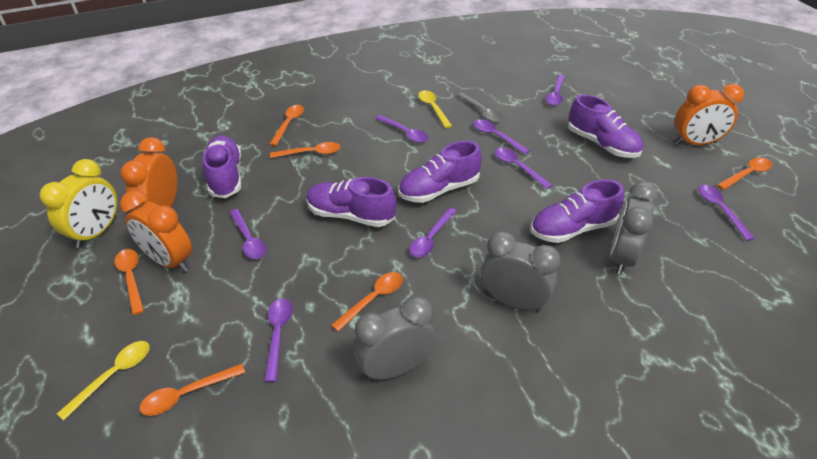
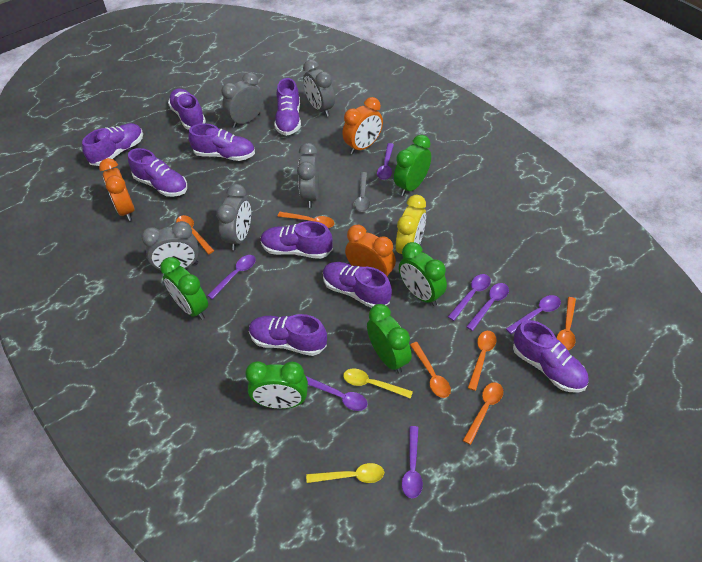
green clock: none = 0 -> [160,257,208,320] [245,361,308,409] [367,304,412,373] [394,135,431,196] [399,242,447,306] = 5
grey clock: [354,296,436,381] [481,231,561,312] [610,182,658,274] = 3 -> [141,221,199,272] [216,184,251,250] [221,72,264,128] [297,143,319,208] [303,60,335,117] = 5
purple shoe: [203,135,241,198] [306,177,396,227] [399,141,482,203] [531,179,624,243] [568,94,643,158] = 5 -> [82,123,143,166] [128,148,187,197] [168,89,206,130] [188,124,255,161] [249,314,327,356] [261,221,333,259] [274,78,301,136] [323,262,392,308] [513,320,589,392] = 9
purple spoon: [229,209,266,259] [265,298,293,382] [375,115,428,143] [409,207,456,257] [473,119,530,154] [495,148,552,189] [546,75,565,106] [699,185,755,241] = 8 -> [207,255,256,299] [306,376,368,411] [377,143,394,180] [402,426,423,498] [448,274,491,321] [466,283,509,331] [506,295,561,334] = 7

